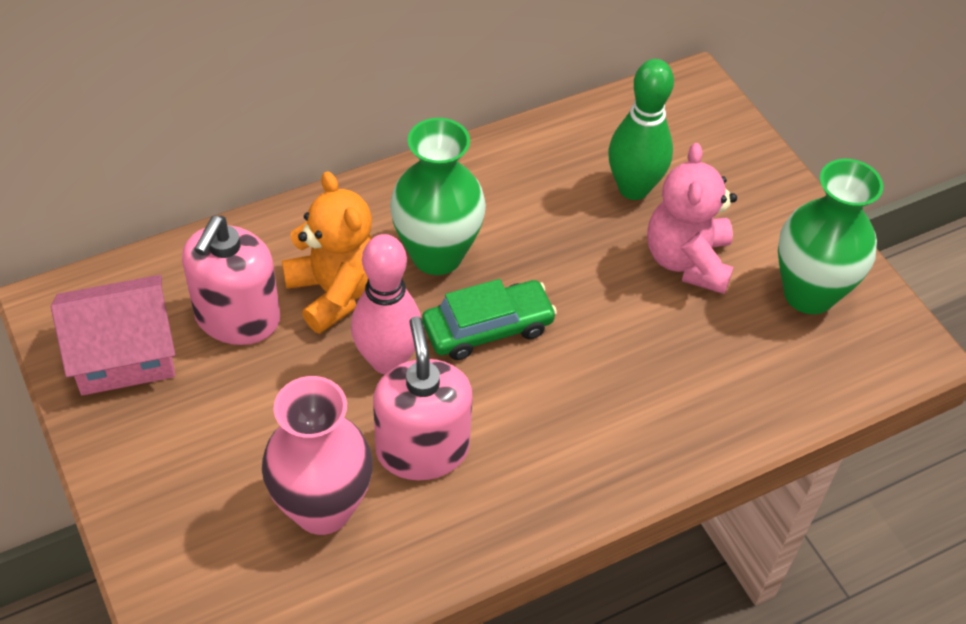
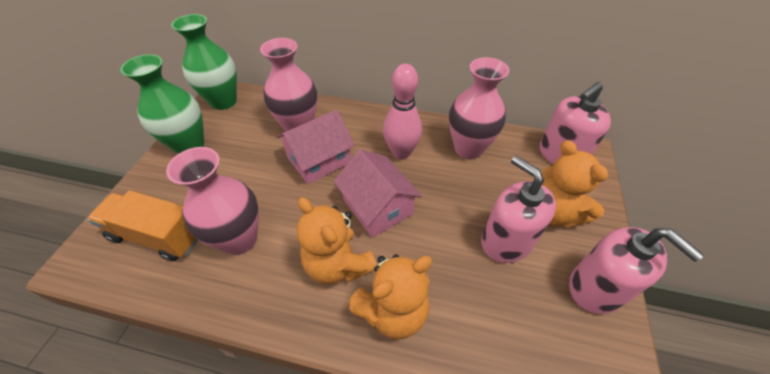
green bowling pin: [608,59,674,200] = 1 -> none = 0
green car: [422,279,557,360] = 1 -> none = 0
orange teddy bear: [282,171,372,334] = 1 -> [297,197,377,284] [349,254,432,339] [542,140,608,228] = 3
orange truck: none = 0 -> [87,190,198,261] = 1
pink house: [51,275,175,396] = 1 -> [276,110,355,184] [334,149,422,238] = 2
pink soap dispenser: [182,216,280,345] [373,316,472,480] = 2 -> [481,156,556,263] [540,82,611,165] [569,227,704,314] = 3
pink teddy bear: [647,143,737,294] = 1 -> none = 0
pink vase: [262,376,373,535] = 1 -> [166,147,259,255] [260,38,318,131] [449,57,509,159] = 3

